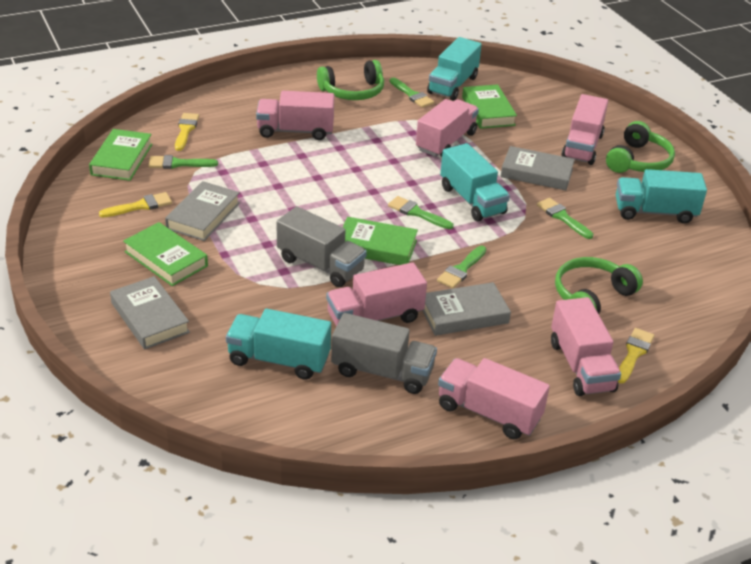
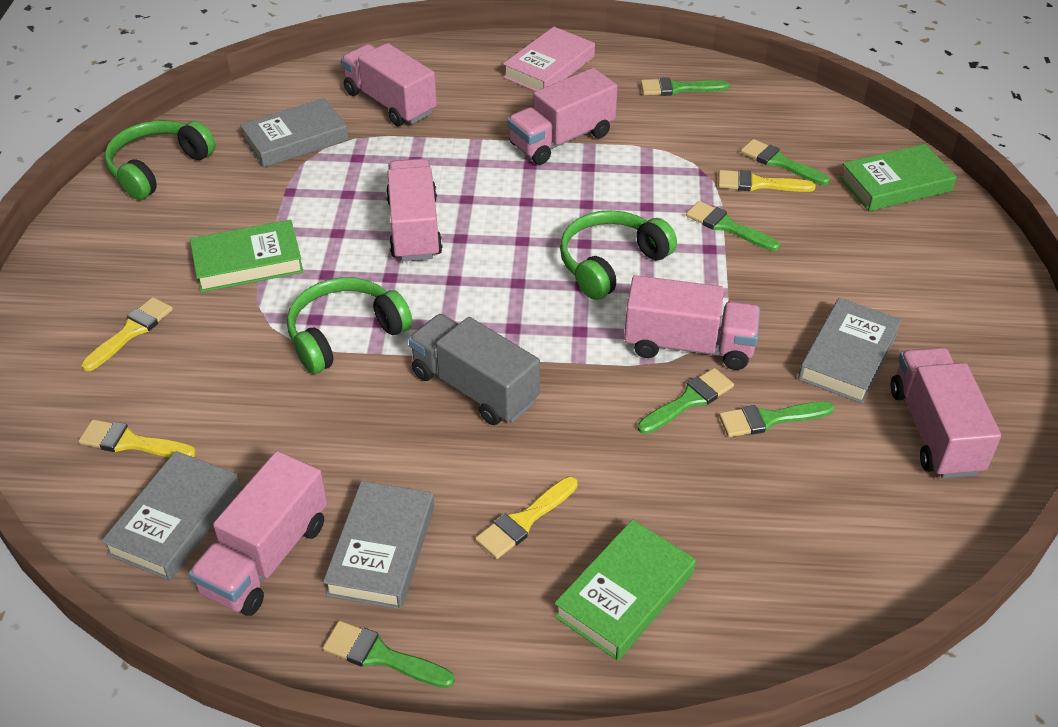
green book: [89,129,152,181] [123,222,208,286] [343,217,418,265] [462,84,517,129] = 4 -> [190,220,304,292] [554,519,696,661] [840,144,957,211] = 3
green brush: [148,155,218,169] [388,196,454,229] [390,78,434,108] [437,246,486,289] [537,198,593,239] = 5 -> [323,621,455,688] [638,368,734,434] [641,77,729,96] [686,201,780,251] [719,401,834,437] [740,139,830,185] = 6
grey truck: [277,206,367,287] [331,313,437,394] = 2 -> [408,314,540,425] = 1
pink book: none = 0 -> [503,27,595,91] = 1
turquoise truck: [226,309,331,380] [427,37,482,101] [440,143,510,221] [616,169,707,224] = 4 -> none = 0
yellow brush: [99,192,172,218] [175,113,199,151] [618,328,655,383] = 3 -> [78,419,196,458] [81,297,173,371] [475,476,578,559] [718,170,816,192] = 4

